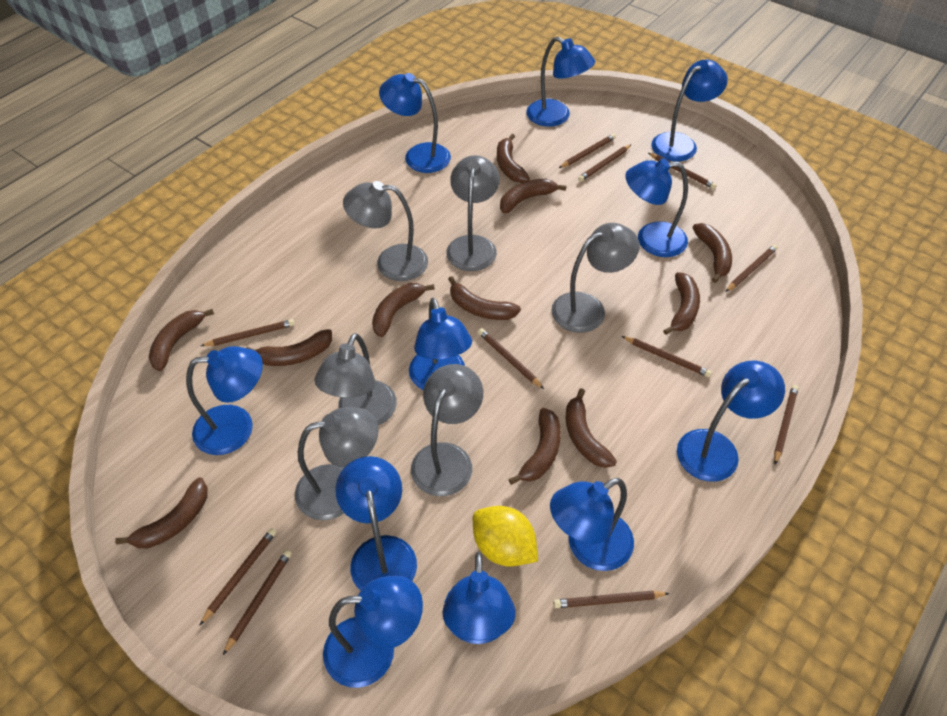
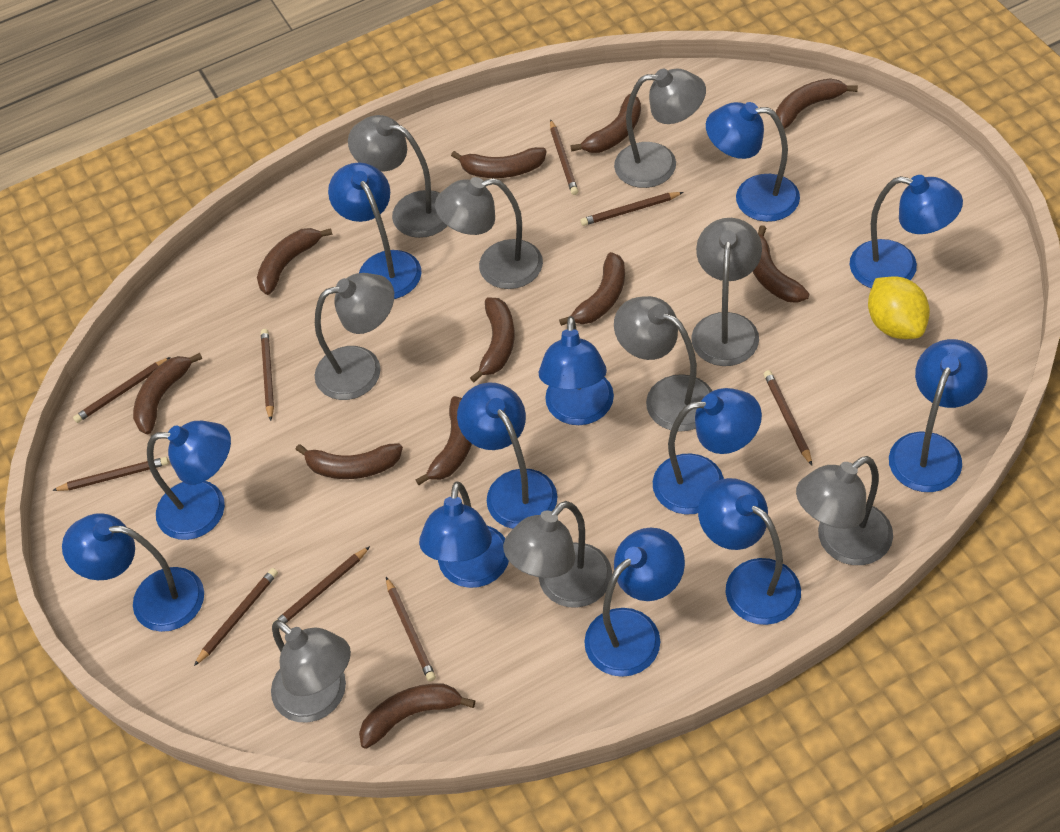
blue lamp: [186,346,263,455] [323,576,423,688] [335,456,417,591] [379,73,451,173] [409,298,472,390] [443,552,516,644] [526,37,595,127] [550,478,634,571] [625,158,688,257] [651,60,728,162] [677,361,785,482] = 11 -> [62,513,204,632] [147,421,231,540] [328,162,421,299] [419,481,509,588] [457,382,558,529] [539,316,614,425] [584,527,685,677] [653,388,762,515] [698,478,801,625] [706,102,800,222] [850,175,963,288] [889,339,988,492] = 12
brown pencil: [199,528,277,626] [201,319,295,346] [223,550,292,655] [478,328,544,389] [553,590,670,608] [559,134,616,168] [578,144,632,182] [622,336,712,377] [648,153,717,189] [726,245,778,292] [774,385,799,465] = 11 -> [52,457,169,491] [73,357,171,423] [194,568,278,666] [261,329,274,421] [272,546,370,624] [386,577,436,682] [550,119,578,195] [581,192,684,226] [764,370,812,465] = 9
grey lamp: [295,407,379,520] [314,333,397,426] [343,181,428,281] [411,364,483,496] [446,155,500,271] [551,223,640,333] = 6 -> [271,620,351,722] [314,273,394,400] [348,115,447,238] [435,177,543,289] [503,501,612,608] [614,69,706,188] [614,296,712,432] [691,218,762,366] [796,456,893,565] = 9

